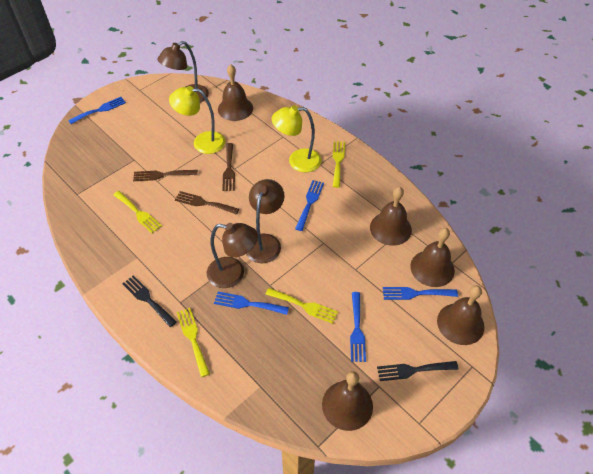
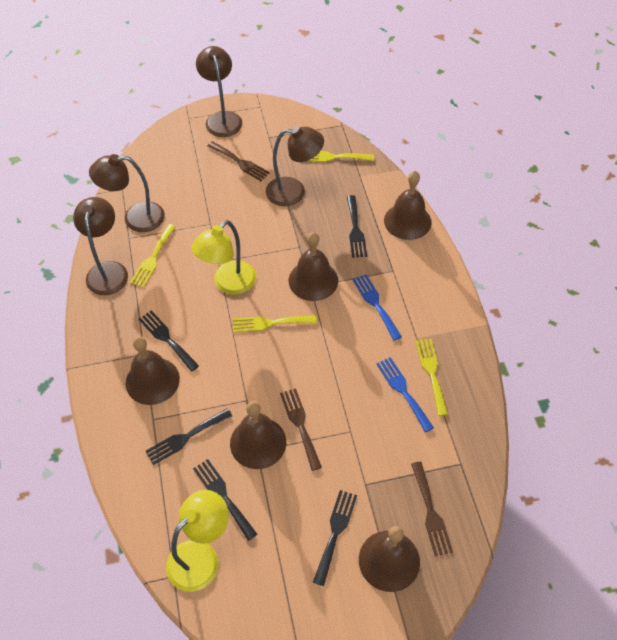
black fork: [122,275,177,327] [377,361,459,381] = 2 -> [139,310,199,372] [146,408,232,465] [193,459,257,541] [313,490,357,586] [347,195,367,258] = 5
blue fork: [68,97,126,124] [214,292,289,315] [295,180,324,231] [350,292,366,362] [383,287,458,300] = 5 -> [352,274,402,341] [376,357,434,432] = 2
brown lamp: [158,41,209,103] [207,223,258,288] [246,179,285,263] = 3 -> [73,197,128,295] [89,154,165,232] [196,46,242,137] [266,126,324,206] = 4

